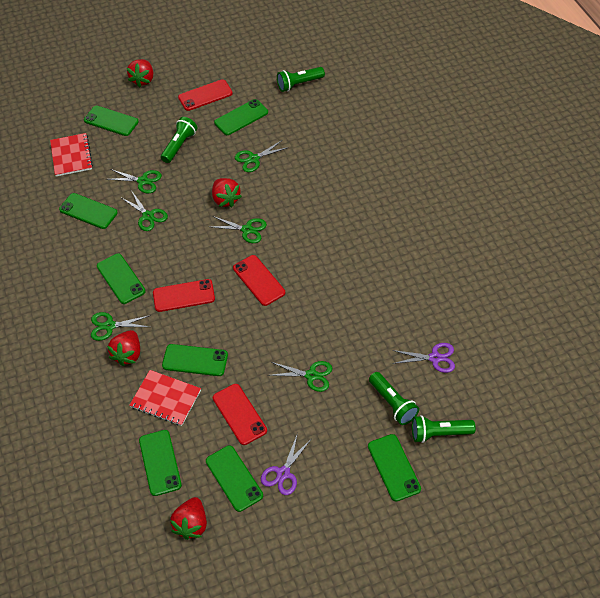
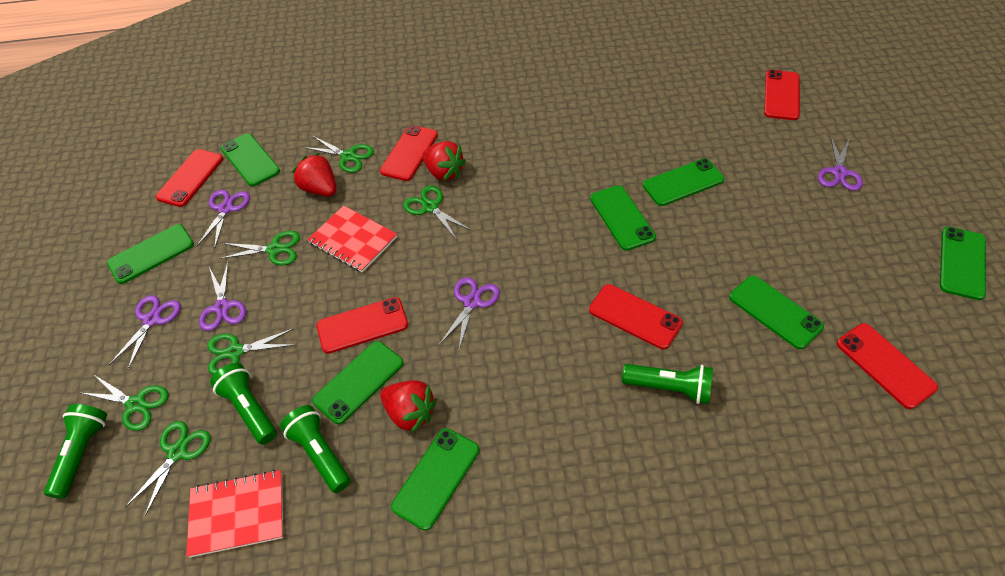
purple scissors: [261,433,310,495] [392,343,455,373] = 2 -> [109,295,181,370] [196,190,250,249] [199,262,246,331] [439,277,500,349] [818,137,863,191] = 5
red phone: [153,279,215,312] [178,79,233,111] [213,384,267,445] [233,255,285,306] = 4 -> [156,149,223,207] [317,297,408,354] [380,125,438,181] [589,284,683,349] [764,70,800,120] [837,323,938,409] = 6
red strawberry: [107,330,140,366] [127,59,153,87] [170,497,207,540] [212,178,242,207] = 4 -> [292,153,337,196] [380,380,437,433] [422,141,466,181] = 3

